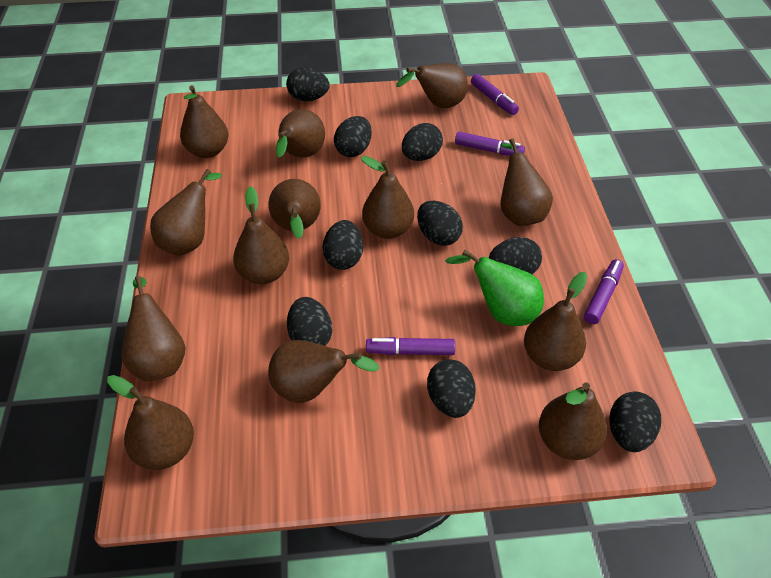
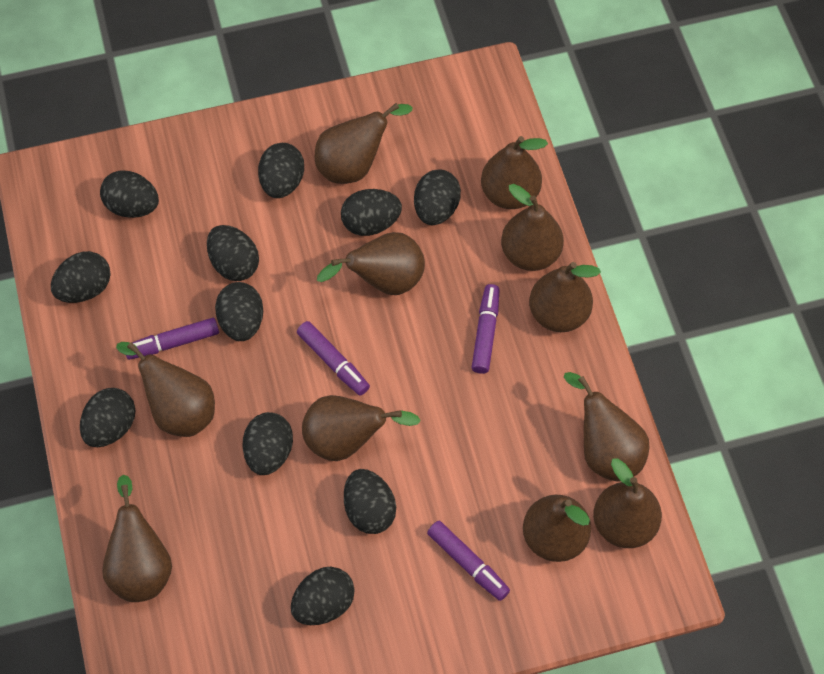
black egg: [286,67,330,101] [287,297,332,346] [322,220,363,270] [334,116,372,157] [402,123,443,161] [417,201,463,246] [427,359,476,418] [489,237,542,274] [609,392,661,452] = 9 -> [51,251,111,303] [80,388,135,447] [100,170,159,218] [207,225,259,281] [215,282,263,341] [243,412,293,475] [258,143,304,198] [291,567,355,625] [341,189,402,236] [344,469,396,534] [414,169,461,225] = 11
brown pear: [107,375,194,470] [121,276,185,381] [150,169,222,256] [180,85,228,158] [233,186,289,284] [268,340,380,403] [269,179,321,239] [276,109,325,158] [361,156,414,239] [396,63,468,108] [500,138,553,226] [524,272,587,371] [539,382,607,460] = 13 -> [102,475,172,602] [116,342,215,437] [302,395,421,461] [315,103,412,184] [317,232,425,295] [481,136,548,209] [501,184,564,271] [523,495,591,562] [529,262,601,332] [564,372,649,481] [593,458,662,548] = 11
green pear: [445,250,544,326] = 1 -> none = 0

